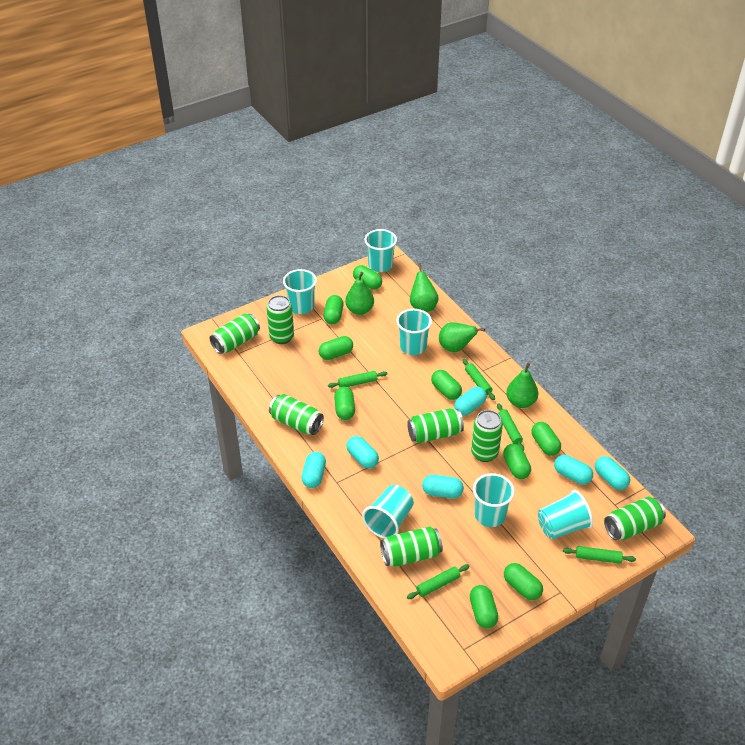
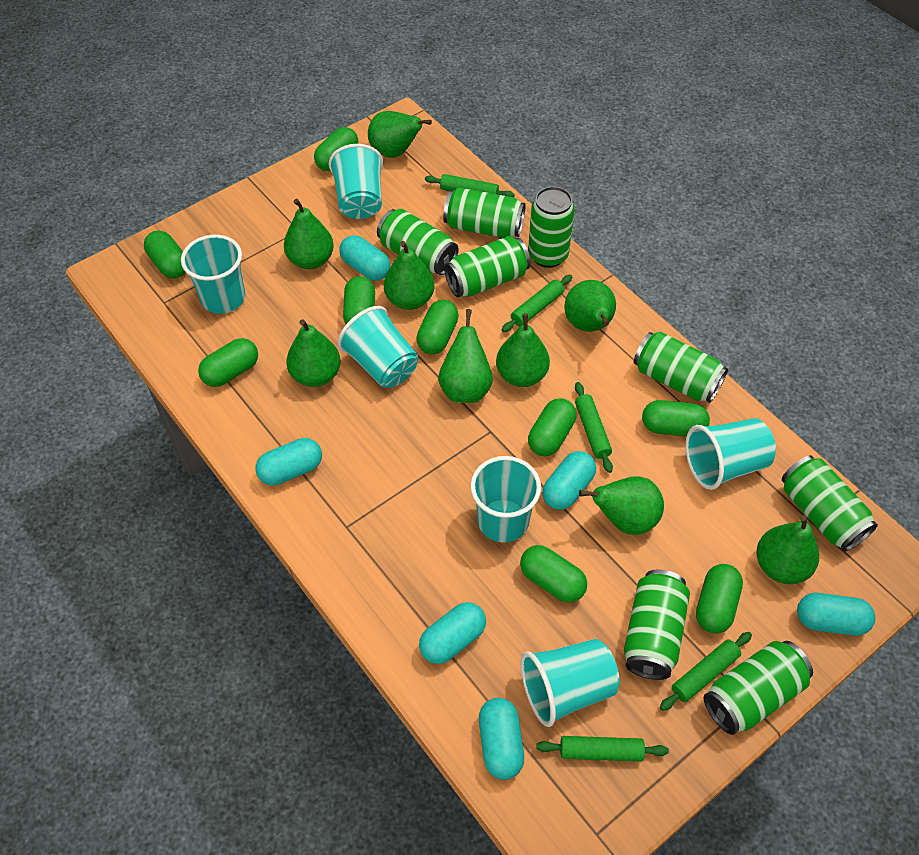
green can: [210,313,260,354] [266,295,294,344] [269,394,324,435] [380,526,443,567] [407,408,464,443] [471,410,503,462] [604,497,666,540] = 7 -> [377,209,458,275] [443,187,526,238] [444,236,531,297] [528,186,575,268] [624,570,690,680] [634,332,728,403] [704,641,813,735] [782,455,878,552] = 8
green pear: [345,272,374,315] [410,263,439,312] [439,322,485,352] [506,363,538,408] = 4 -> [284,199,334,269] [286,319,341,387] [368,111,432,158] [384,241,434,310] [438,309,493,403] [496,313,550,387] [564,280,616,332] [579,476,664,535] [757,515,819,584] = 9

